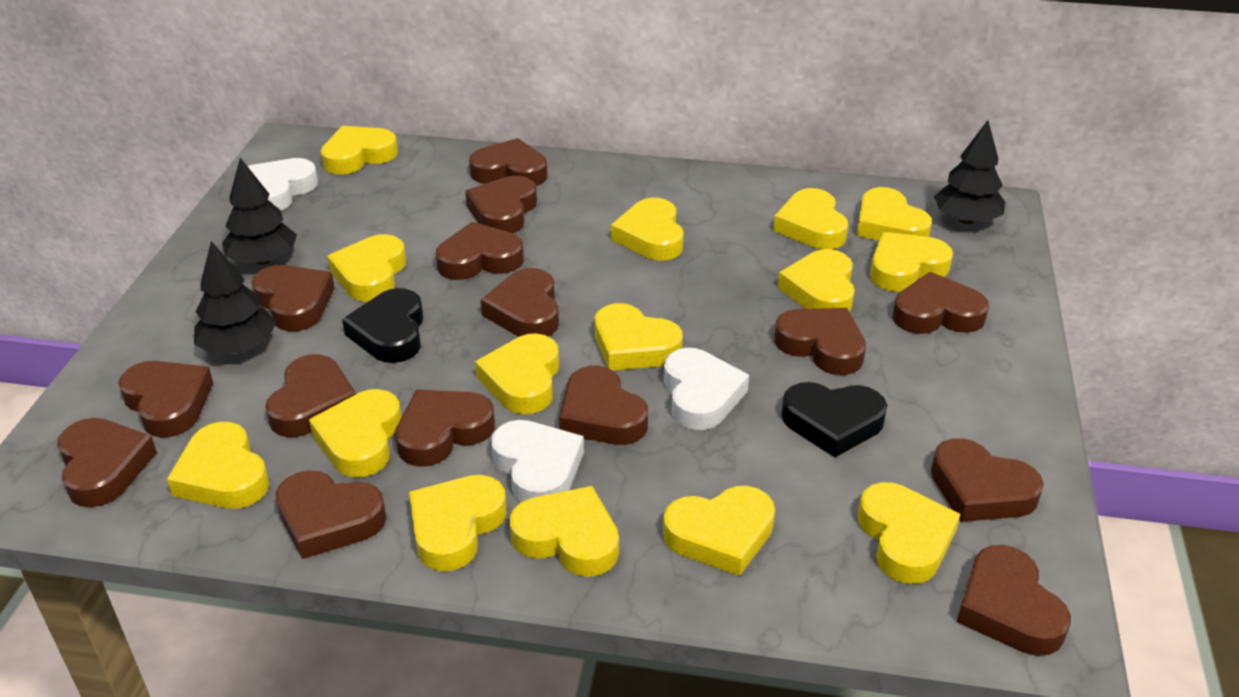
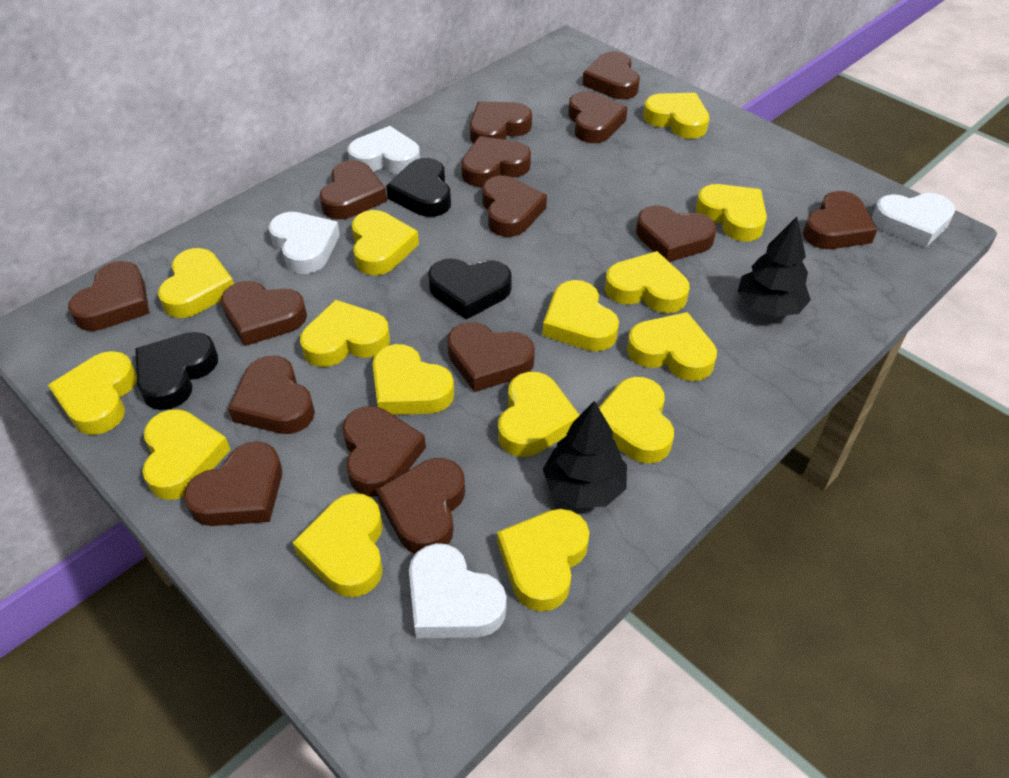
black heart: [342,288,423,363] [781,382,887,457] = 2 -> [135,332,218,410] [386,158,451,217] [428,258,512,320] = 3
black tree: [194,241,276,355] [222,158,297,265] [934,120,1005,224] = 3 -> [543,401,627,508] [738,217,811,317] = 2
white heart: [248,158,318,211] [491,420,584,503] [664,348,749,430] = 3 -> [268,212,340,274] [348,126,420,174] [409,543,507,638] [872,193,955,247] = 4

